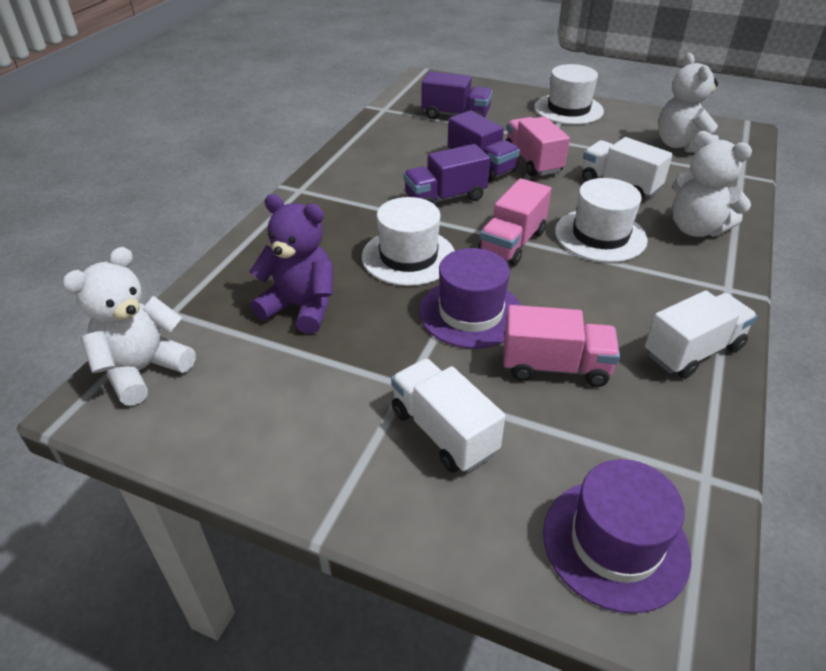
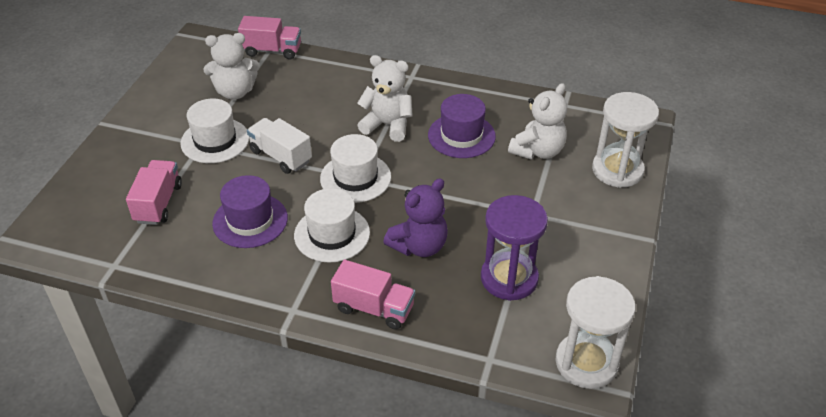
purple hourglass: none = 0 -> [481,195,548,301] = 1
purple truck: [403,144,490,204] [421,71,492,119] [448,110,520,181] = 3 -> none = 0
white hourglass: none = 0 -> [555,276,635,389] [592,92,659,188] = 2
white truck: [391,358,505,473] [582,137,673,200] [645,291,757,379] = 3 -> [247,118,312,174] = 1

